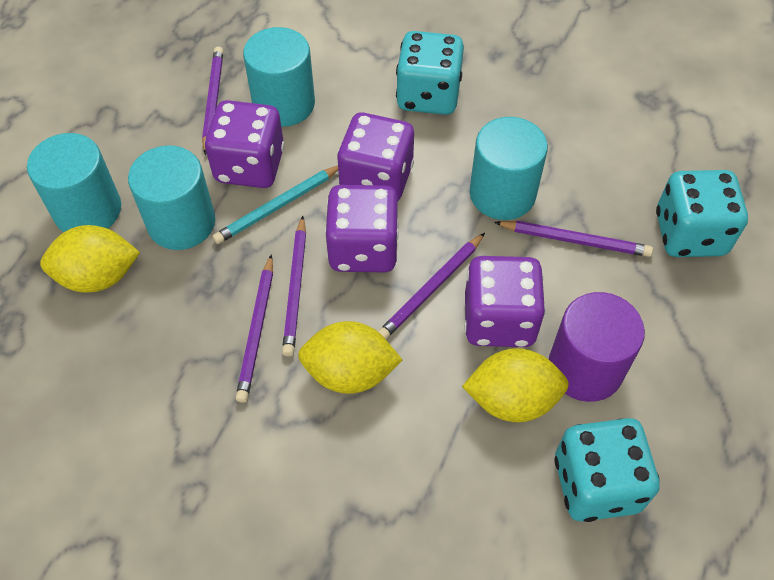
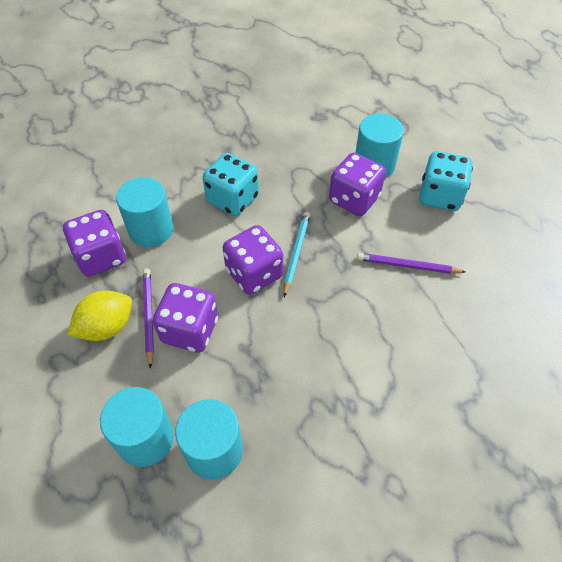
purple cylinder: [549,292,645,402] = 1 -> none = 0
purple pencil: [202,46,224,155] [236,254,273,403] [282,216,306,357] [378,233,485,339] [494,221,653,257] = 5 -> [143,268,154,369] [357,253,465,274] = 2
turquoise dice: [396,31,464,115] [554,418,660,522] [656,170,748,257] = 3 -> [202,153,259,216] [419,151,473,211] = 2
yellow lemon: [40,225,140,293] [298,321,402,394] [462,348,569,423] = 3 -> [68,290,132,341] = 1

